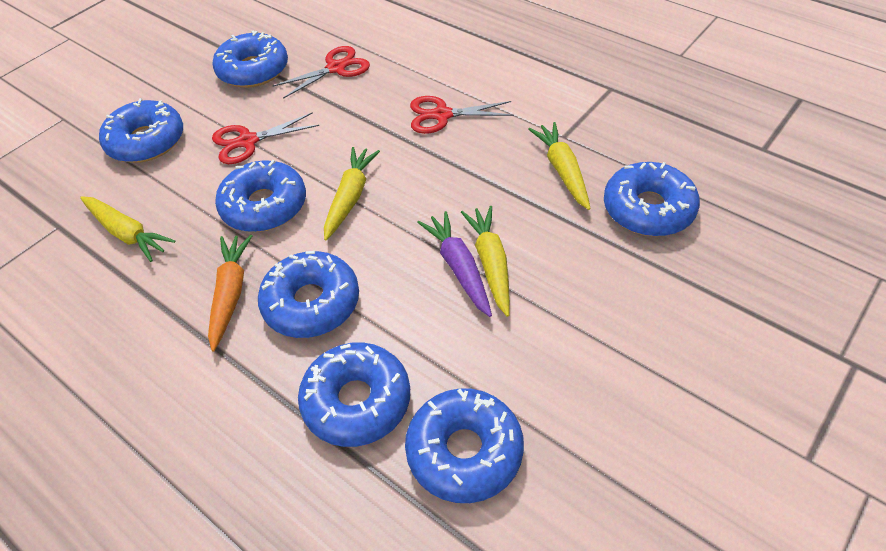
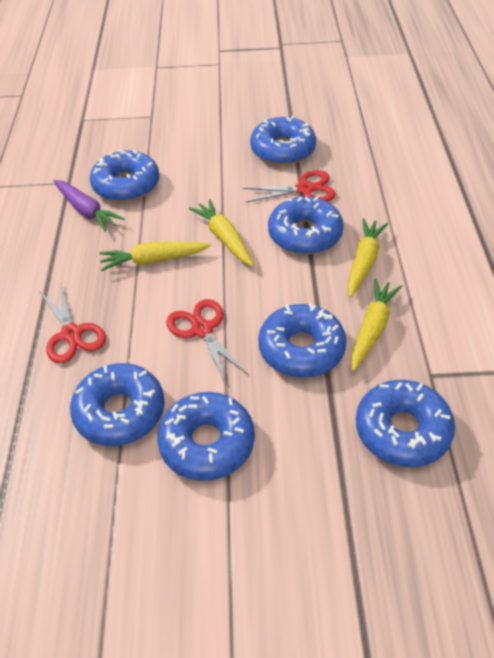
orange carrot: [208,235,252,351] = 1 -> none = 0

